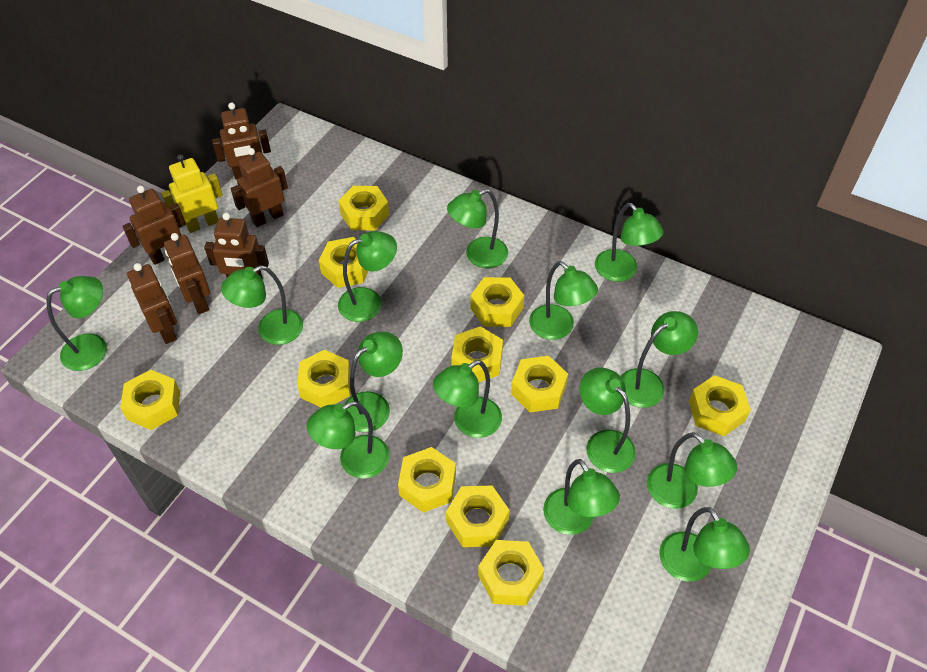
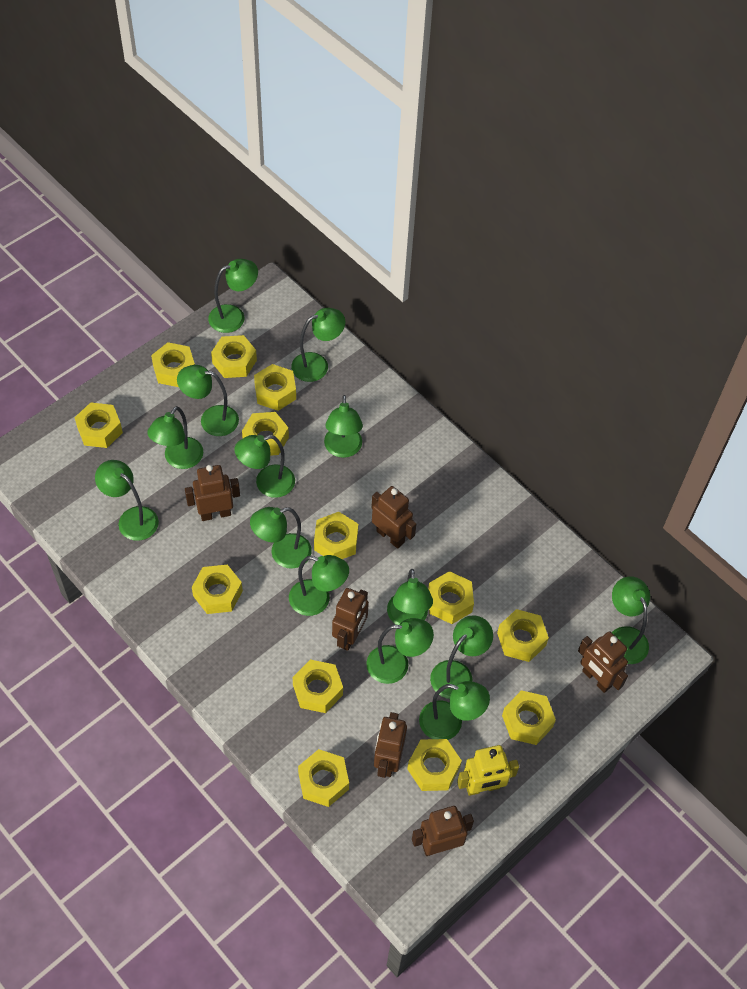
yellow nut: [120,370,180,430] [297,350,350,408] [319,237,368,288] [338,186,389,231] [398,447,456,513] [446,486,510,547] [451,326,503,383] [470,277,524,327] [478,540,545,606] [511,356,568,413] [689,375,751,436] = 11 -> [75,402,123,448] [151,342,195,387] [192,565,243,614] [211,335,257,378] [242,412,289,456] [254,364,296,411] [293,659,343,713] [298,749,349,807] [314,512,358,559] [407,739,462,791] [428,571,474,624] [497,609,549,662] [502,690,556,745] = 13

